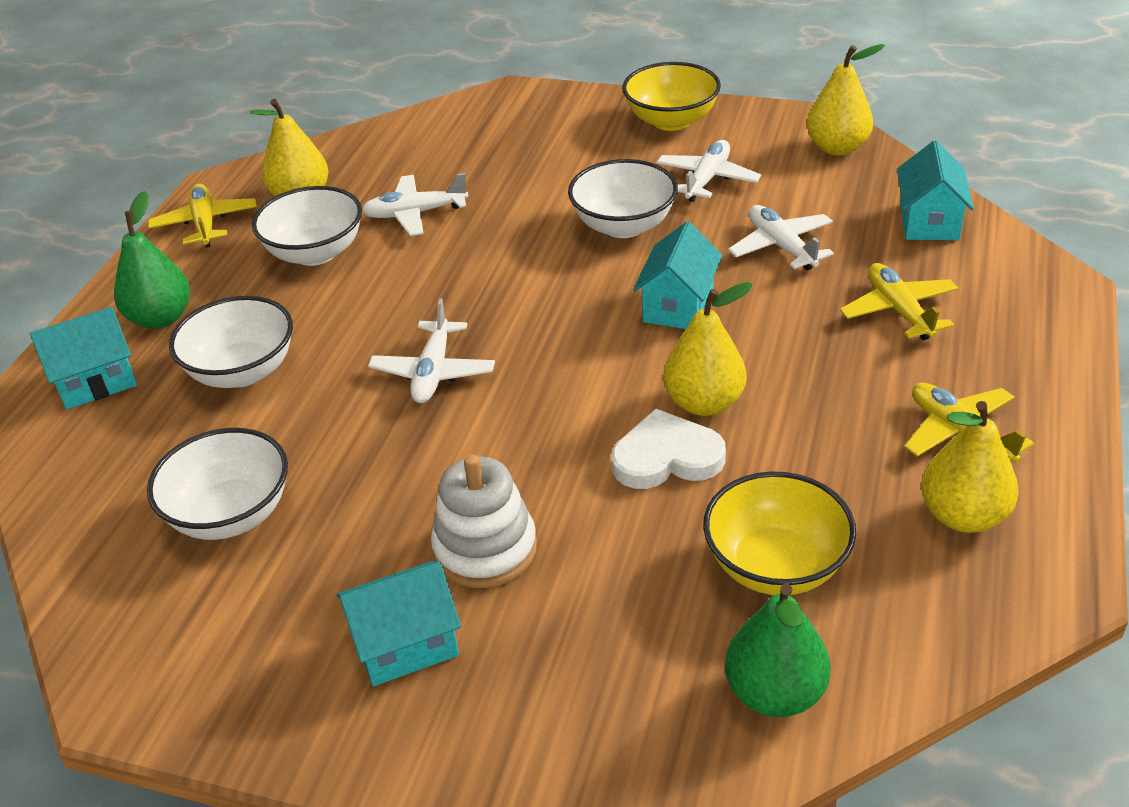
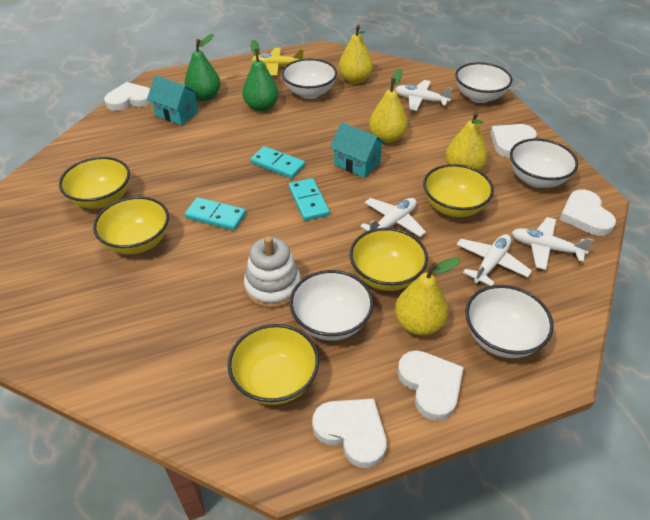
turquoise domino: none = 0 -> [185,197,246,231] [250,146,305,179] [289,178,330,221] = 3
turquoise house: [30,307,137,410] [337,561,461,686] [633,221,722,329] [897,141,974,240] = 4 -> [147,75,199,125] [330,122,386,178] = 2
white bowl: [147,428,288,540] [169,296,293,388] [252,186,362,266] [568,159,678,238] = 4 -> [282,58,337,99] [289,270,374,341] [455,62,512,103] [466,285,554,358] [510,138,578,188] = 5
white heart: [611,409,726,489] = 1 -> [104,82,152,111] [312,398,387,468] [398,350,464,421] [490,124,537,158] [559,190,616,236] = 5
yellow bowl: [622,62,721,131] [703,471,856,595] = 2 -> [59,157,130,209] [93,196,169,254] [228,324,319,405] [350,228,428,291] [423,164,494,217] = 5
yellow plane: [148,184,257,248] [840,263,958,340] [904,383,1034,463] = 3 -> [251,48,304,76] = 1

